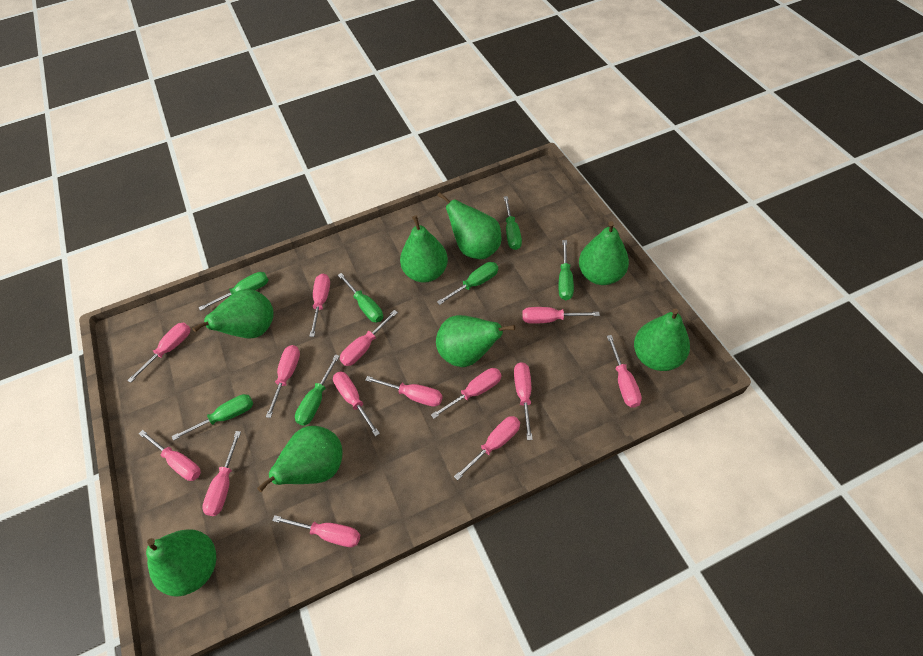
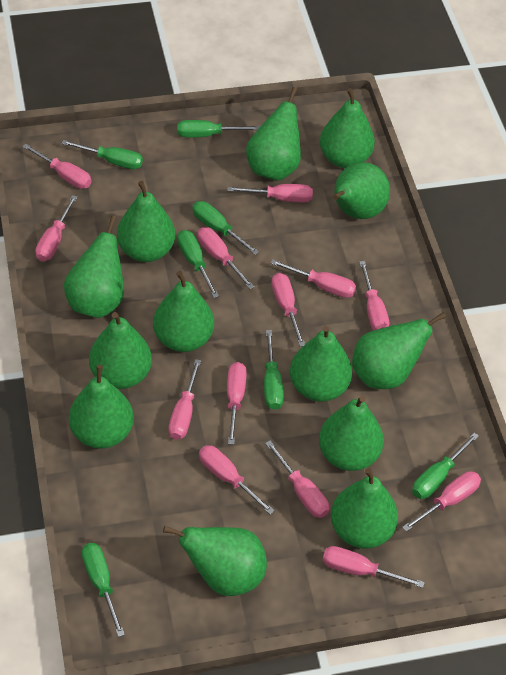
green pear: [146,529,216,597] [192,289,274,339] [257,426,342,492] [400,215,448,283] [436,315,515,367] [437,192,501,259] [579,221,629,285] [634,308,690,371] = 8 -> [64,216,124,318] [69,365,134,449] [89,312,152,389] [117,181,175,262] [153,271,214,352] [163,526,267,596] [246,87,301,180] [290,326,352,402] [319,396,384,471] [320,88,375,168] [331,468,398,549] [333,162,390,219] [352,312,446,389] = 13
pink screwdriver: [127,323,191,383] [139,430,201,481] [202,431,241,516] [266,345,300,418] [272,515,360,547] [309,274,330,337] [333,371,380,437] [340,310,398,366] [365,376,443,407] [431,368,501,419] [454,416,520,480] [514,362,533,440] [522,307,600,324] [607,335,642,408] = 14 -> [22,144,91,189] [35,195,77,262] [169,359,201,440] [197,227,254,289] [199,445,275,515] [227,184,313,203] [227,362,247,445] [265,441,329,518] [271,260,356,298] [271,273,305,347] [322,546,425,588] [359,261,389,330] [402,471,481,532] = 13

